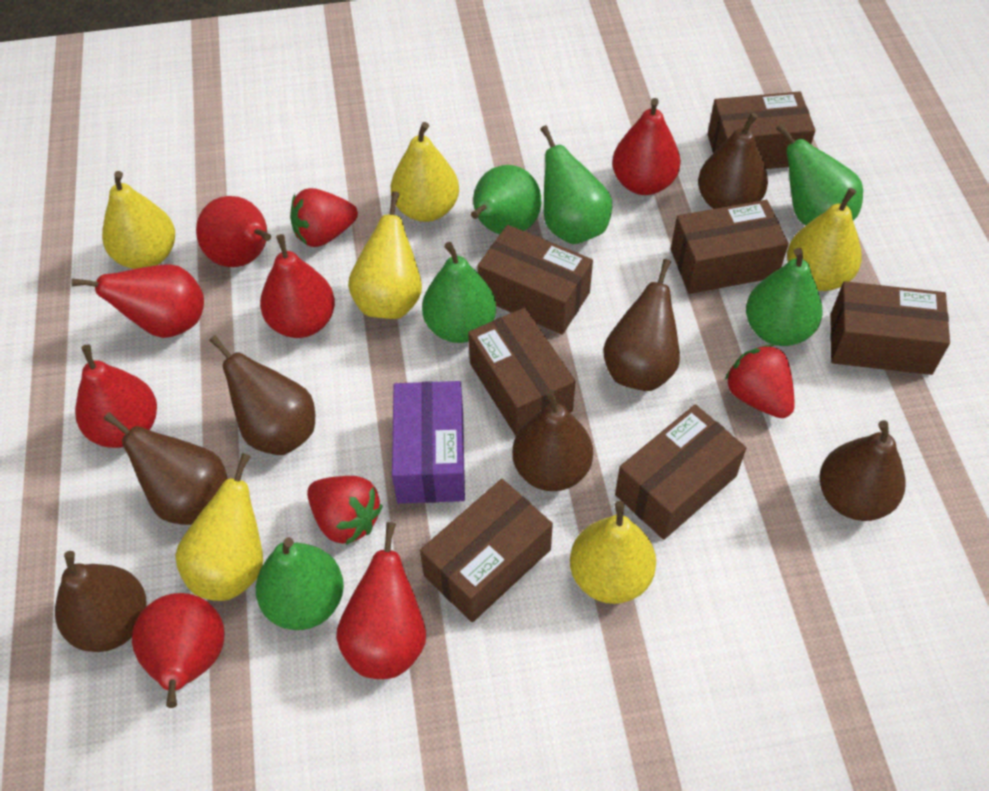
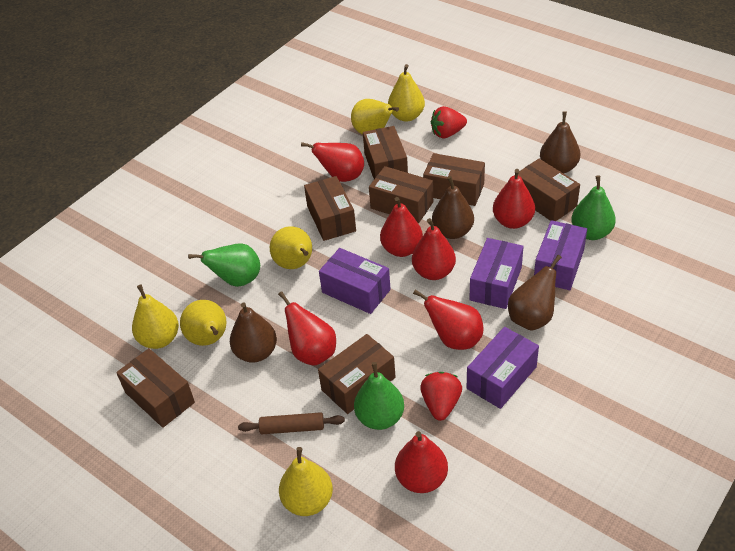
brown pear: [55,551,147,652] [104,412,227,525] [209,335,315,455] [512,389,593,491] [603,259,680,391] [698,112,768,209] [819,420,906,521] = 7 -> [230,302,277,363] [432,176,474,239] [508,255,562,331] [540,111,580,174] = 4
brown rolling pin: none = 0 -> [238,412,345,434] = 1
green pear: [256,537,344,630] [422,242,496,343] [471,165,541,234] [540,125,612,244] [746,248,823,346] [776,124,863,226] = 6 -> [188,243,260,287] [354,362,404,430] [571,175,616,240] = 3
purple box: [392,381,465,504] = 1 -> [319,248,391,314] [467,327,539,409] [469,238,523,309] [534,220,587,290] = 4
red strawberry: [290,188,358,247] [307,476,383,545] [725,345,795,418] = 3 -> [420,372,462,421] [431,106,467,139] = 2

